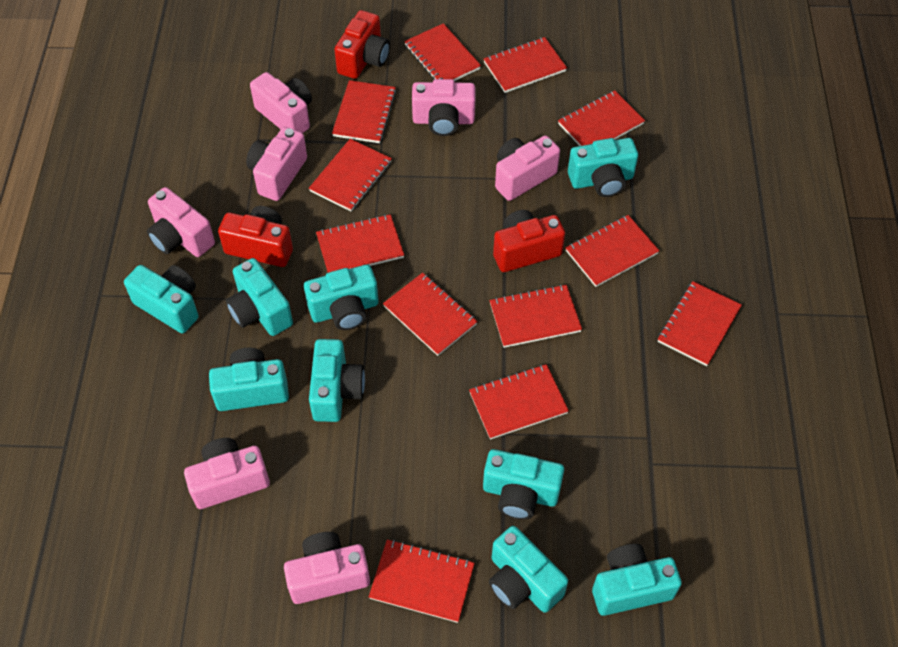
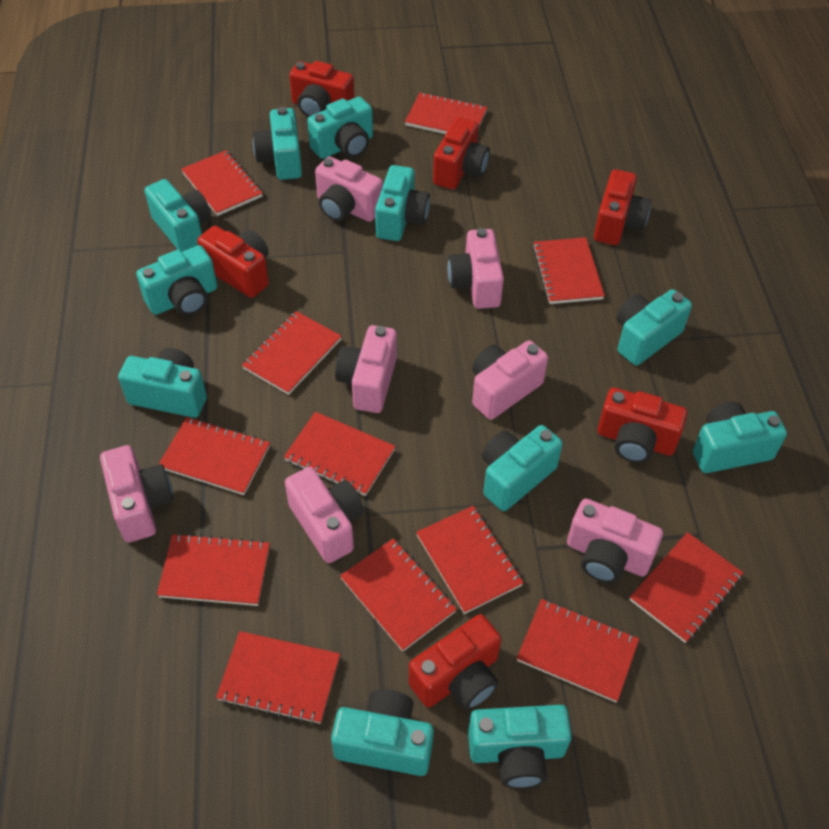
red camera: [218,206,293,267] [334,10,390,79] [493,210,565,272] = 3 -> [197,226,269,298] [289,61,354,117] [409,614,501,710] [433,117,490,190] [594,169,651,245] [597,387,687,463] = 6
turquoise camera: [124,265,199,333] [209,348,289,411] [226,258,293,336] [304,264,379,330] [309,339,365,422] [483,449,564,519] [489,526,568,613] [568,138,638,197] [592,544,682,616] = 9 -> [118,348,207,418] [136,245,217,315] [144,179,211,252] [253,107,302,180] [307,96,373,159] [331,689,434,776] [375,165,430,241] [468,705,572,788] [482,425,563,511] [616,289,692,366] [693,402,787,473] = 11

